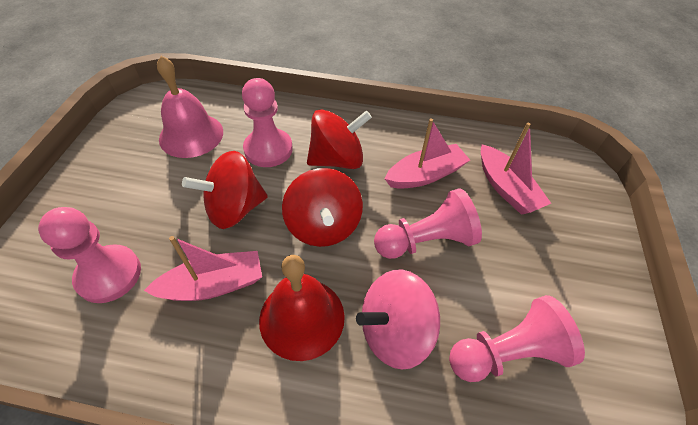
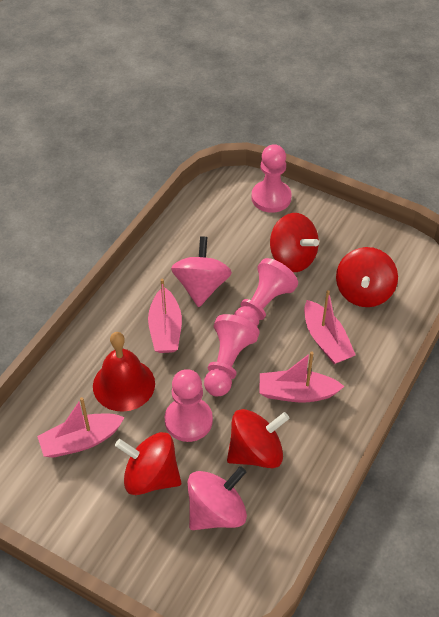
pink bell: [157,56,223,158] = 1 -> none = 0
pink boat: [144,236,262,301] [385,118,470,189] [481,123,551,215] = 3 -> [37,397,125,458] [148,279,182,353] [259,351,345,403] [304,290,356,364] = 4
pink spinning top: [356,270,440,369] = 1 -> [171,236,232,307] [187,466,247,530] = 2
red spinning top: [182,151,268,229] [282,168,363,247] [307,109,372,169] = 3 -> [115,432,181,495] [227,409,290,469] [270,213,319,272] [336,247,398,307] = 4

